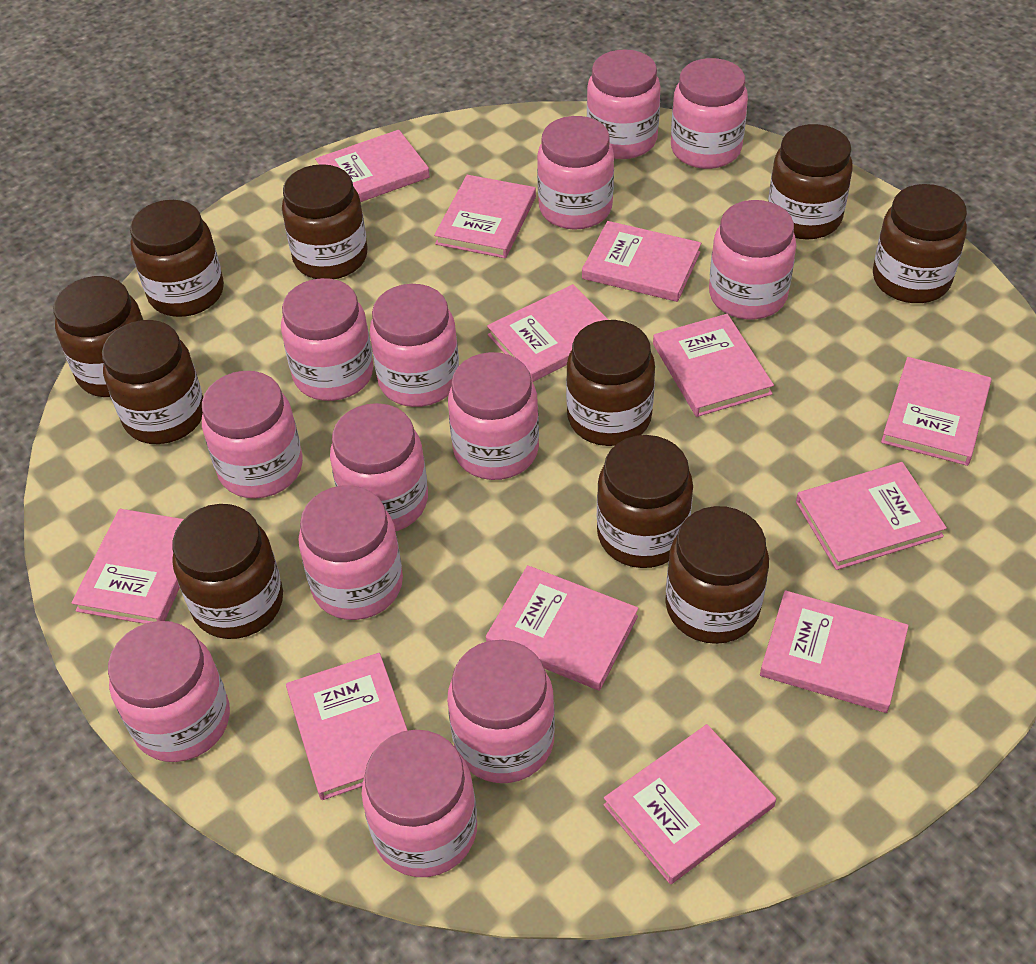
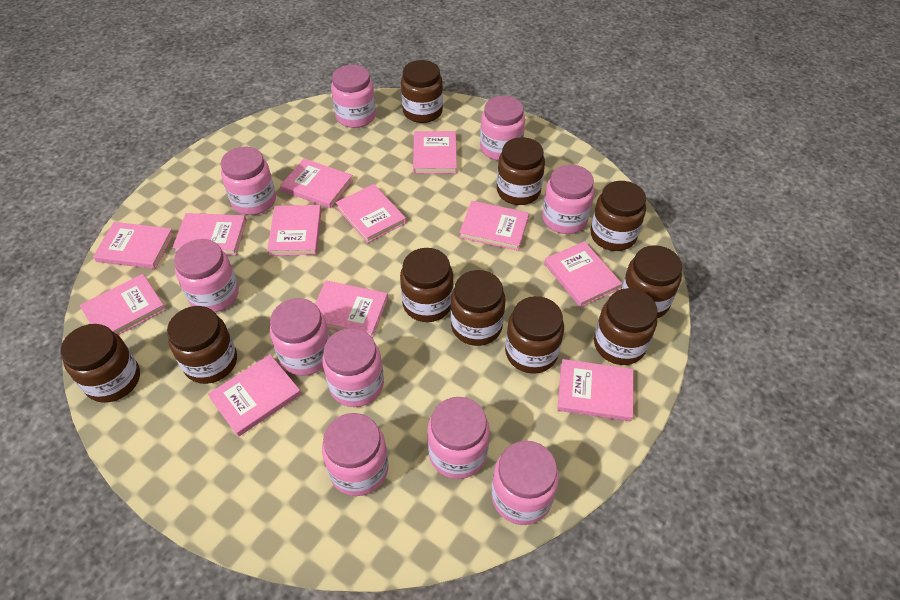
pink jar: [108,621,230,762] [202,371,303,498] [281,278,374,401] [298,485,403,620] [330,403,428,531] [362,729,477,877] [370,284,459,407] [447,640,555,783] [448,352,539,480] [537,116,614,230] [587,49,661,159] [671,58,748,169] [709,200,796,319] = 13 -> [174,239,239,312] [221,147,276,215] [270,298,330,376] [322,328,384,407] [322,413,389,496] [331,65,376,128] [427,397,490,479] [480,96,525,161] [491,441,559,525] [542,165,594,234] = 10

